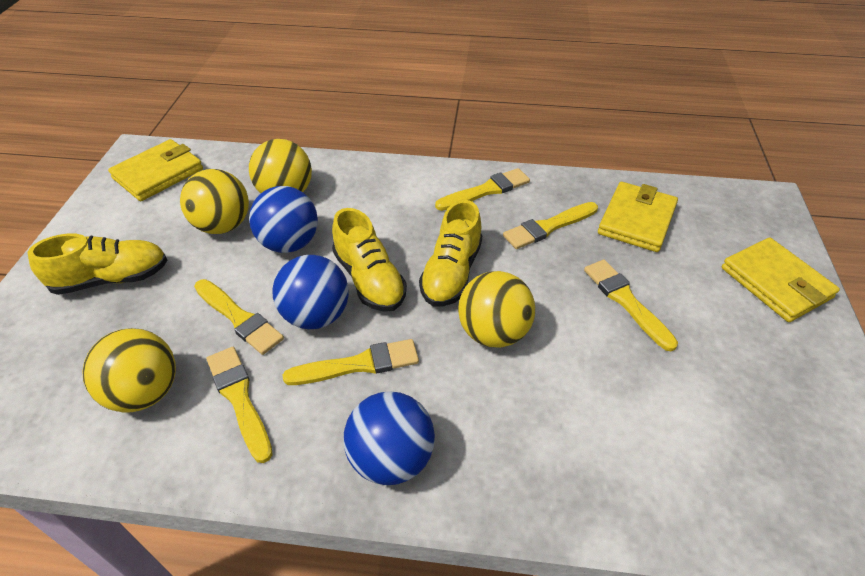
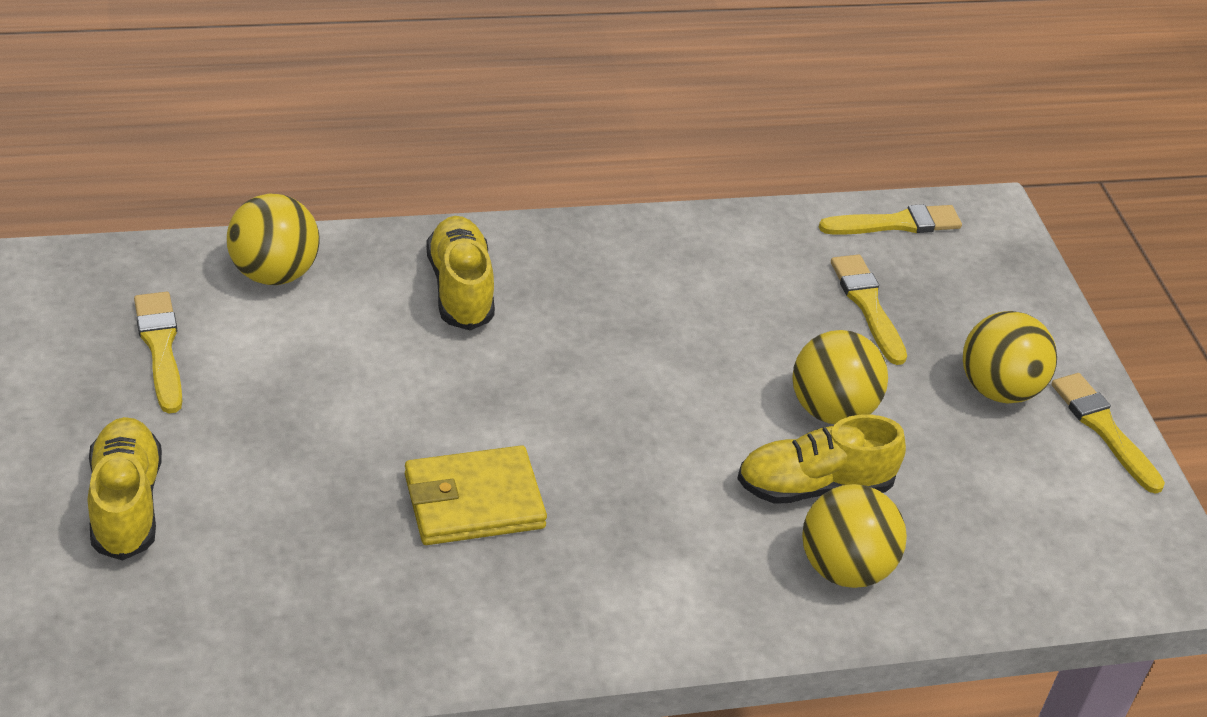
blue ball: [249,186,318,253] [272,255,349,329] [343,391,435,485] = 3 -> none = 0
yellow brush: [194,279,284,355] [206,347,273,463] [282,339,419,385] [435,168,530,211] [503,202,598,249] [584,260,678,352] = 6 -> [134,292,182,413] [819,204,962,235] [831,254,907,365] [1051,373,1165,494] = 4
yellow wallet: [108,139,203,201] [598,182,678,252] [722,238,840,322] = 3 -> [405,445,547,545] = 1

